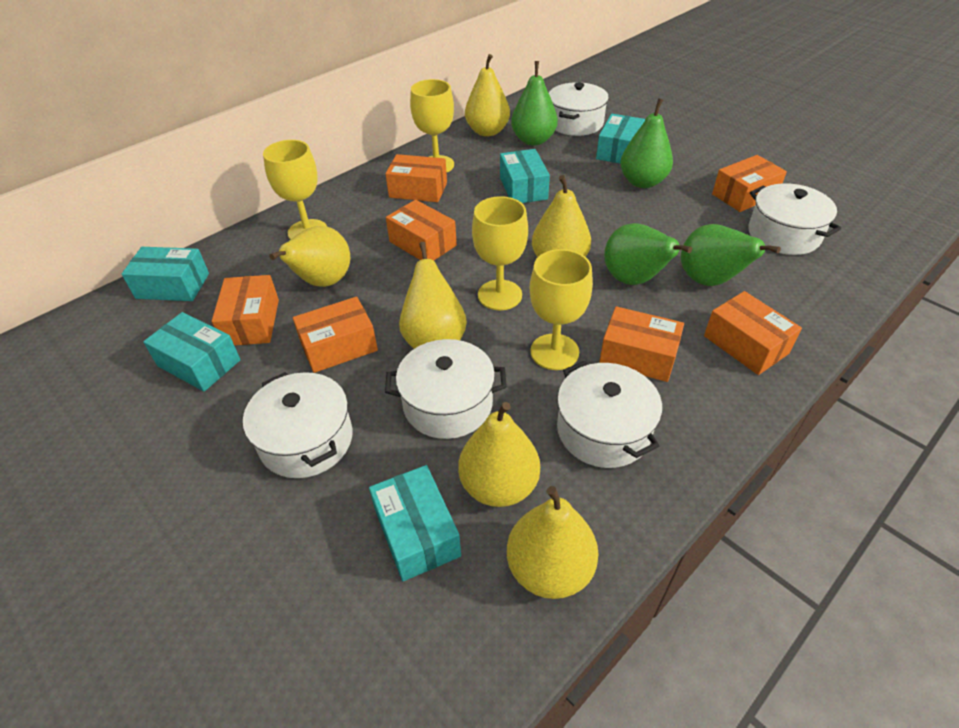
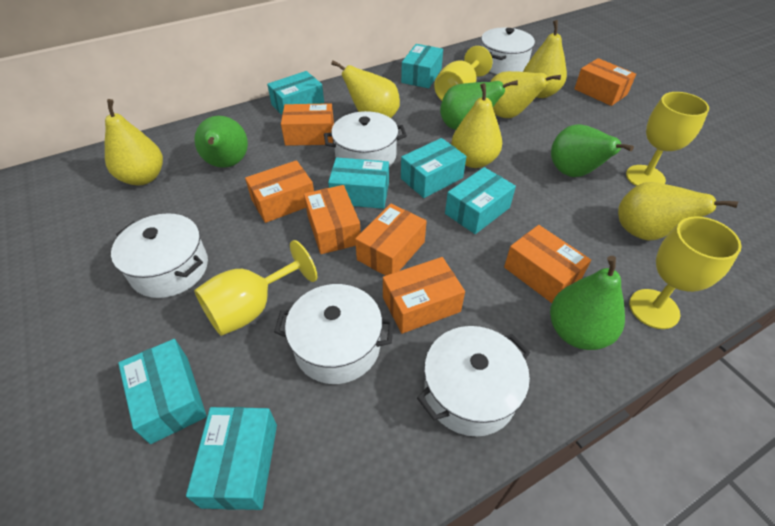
turquoise box: [122,247,209,301] [143,312,240,391] [369,465,461,581] [500,149,550,203] [596,114,645,163] = 5 -> [118,339,207,444] [186,407,277,510] [267,71,324,115] [328,157,389,209] [401,44,443,88] [401,138,467,198] [445,167,516,234] = 7

